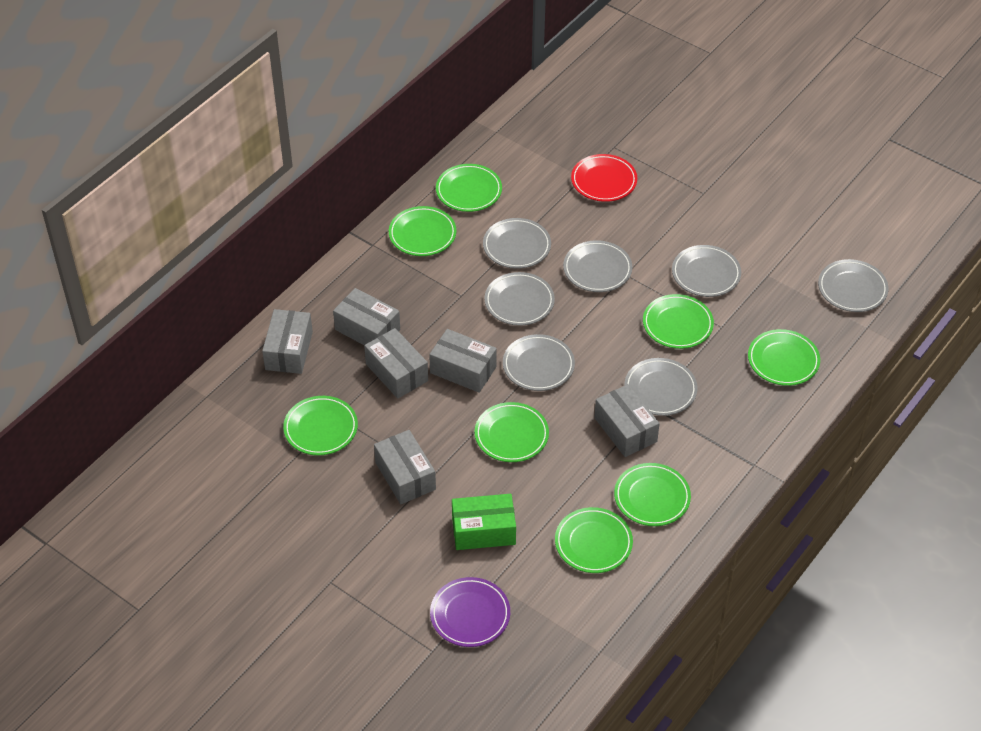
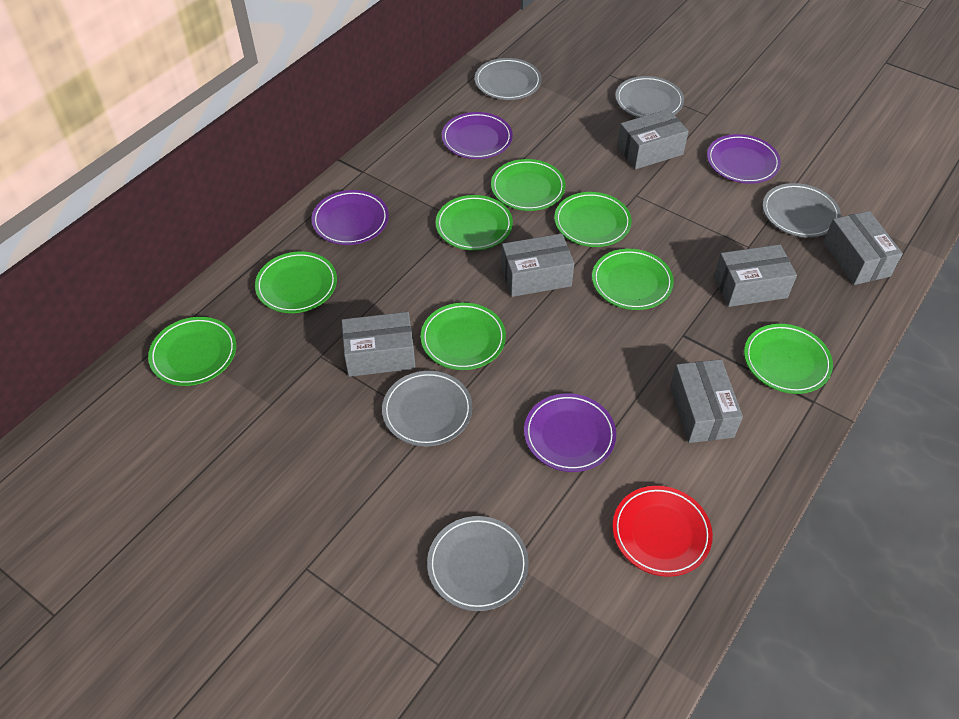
green box: [452,494,516,550] = 1 -> none = 0
grey plate: [483,218,551,269] [484,272,555,326] [503,334,575,391] [563,240,632,292] [624,358,698,416] [672,245,741,297] [818,259,889,312] = 7 -> [382,371,473,447] [427,516,529,611] [474,58,541,100] [615,76,684,118] [763,183,841,238] = 5
purple plate: [430,577,510,647] = 1 -> [311,190,389,245] [442,112,513,159] [524,393,616,472] [707,134,781,184] = 4

